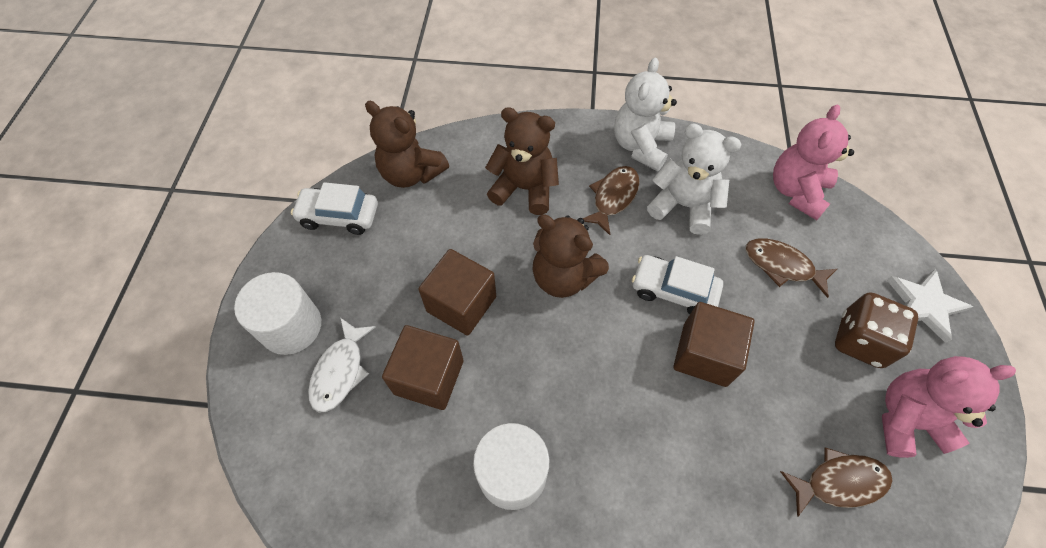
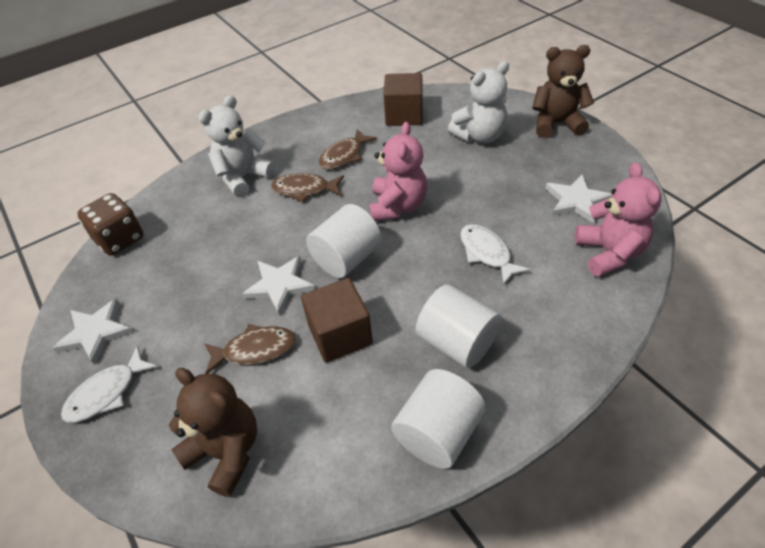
brown cube: [382,325,464,410] [418,249,496,336] [673,302,755,387] = 3 -> [301,278,373,362] [384,73,423,126] = 2
brown teddy bear: [365,101,449,188] [485,107,559,215] [532,215,609,298] = 3 -> [169,368,257,497] [532,45,594,138] = 2
white car: [291,182,378,235] [632,255,723,314] = 2 -> none = 0
white cylinder: [234,272,321,355] [473,423,549,510] = 2 -> [306,204,382,278] [391,369,486,469] [416,284,502,368] = 3
white fish: [308,318,376,412] = 1 -> [61,346,158,423] [460,224,531,286] = 2
white star: [887,269,973,343] = 1 -> [53,298,134,365] [242,256,315,316] [545,175,612,224] = 3

